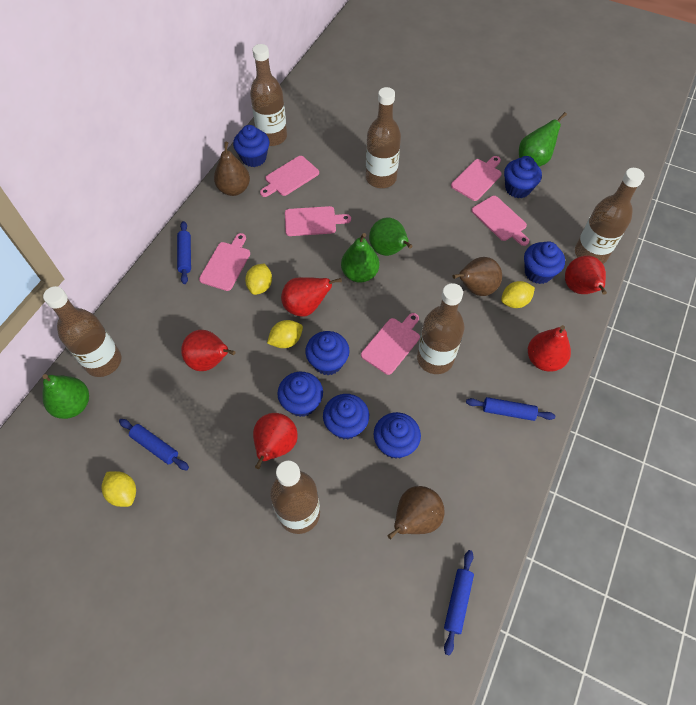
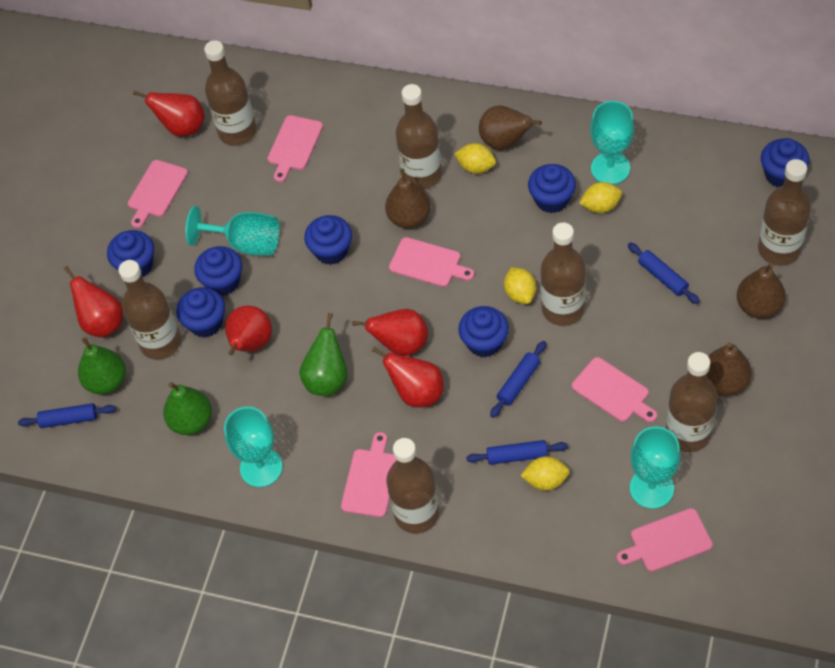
brown bottle: [43,286,121,377] [250,44,287,146] [270,461,320,534] [366,87,401,188] [417,283,464,374] [575,168,644,264] = 6 -> [118,260,181,360] [204,40,257,146] [386,438,439,533] [396,84,442,190] [541,222,586,326] [666,352,718,452] [758,159,811,266] = 7
brown pear: [214,142,250,196] [387,486,445,539] [453,257,502,296] = 3 -> [385,169,431,228] [479,105,542,150] [707,342,752,396] [737,263,786,318] = 4
green pear: [42,374,89,419] [341,233,379,283] [369,217,412,256] [519,112,567,167] = 4 -> [78,337,126,394] [163,382,212,435] [299,313,348,396] = 3
turquoise goblet: none = 0 -> [186,206,280,256] [224,407,283,487] [590,101,634,184] [630,426,681,509] = 4

